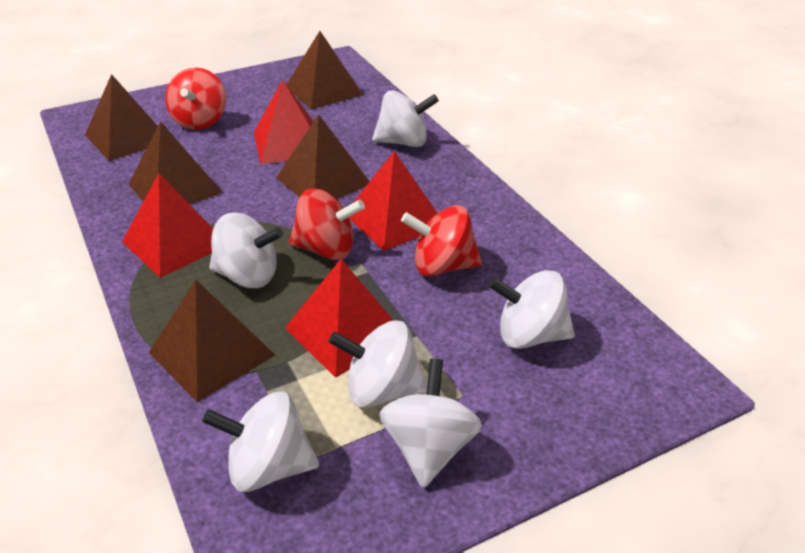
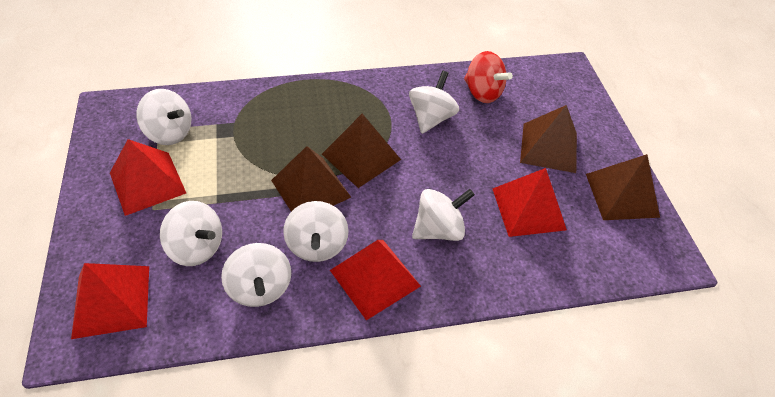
brown pyramid: [85,74,158,161] [129,121,223,204] [149,280,275,402] [276,114,370,199] [287,31,363,110] = 5 -> [271,146,351,212] [322,114,401,188] [520,105,577,173] [586,154,660,220] = 4
red spinning top: [165,67,226,130] [289,189,365,260] [401,205,482,276] = 3 -> [464,51,513,103] = 1

